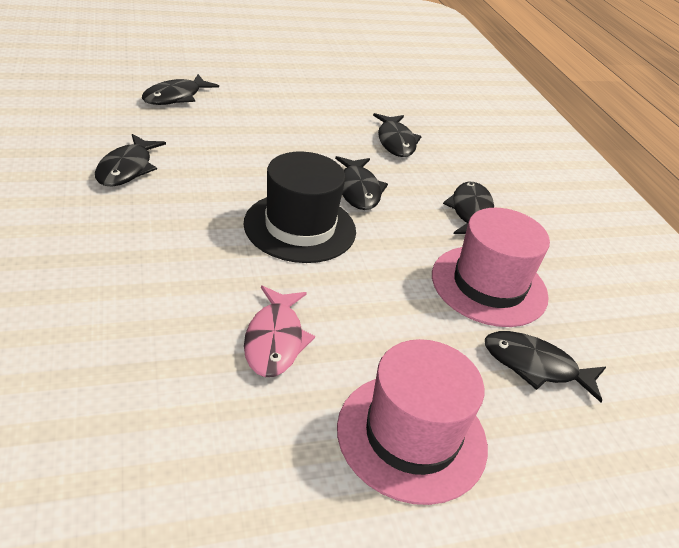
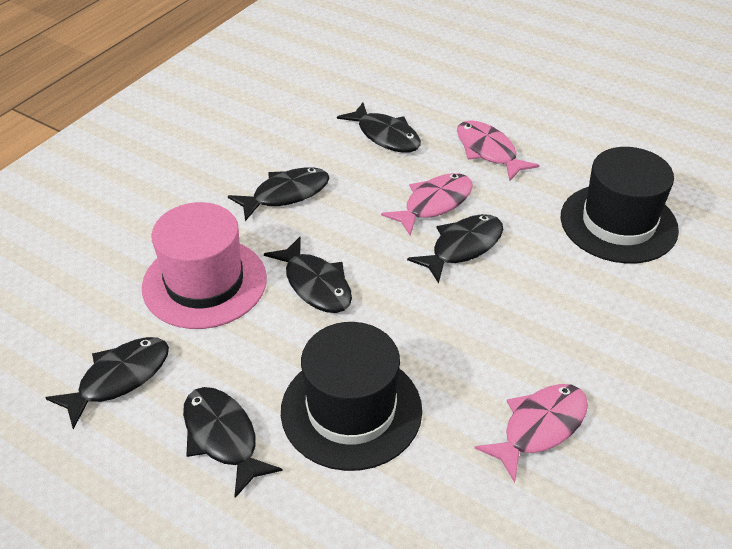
black hat: [244,152,356,263] = 1 -> [281,322,422,471] [561,147,679,263] = 2
pink fish: [244,286,315,377] = 1 -> [381,173,473,236] [457,120,540,181] [474,384,588,483] = 3
pink hat: [337,339,488,505] [432,208,550,327] = 2 -> [142,202,267,329] = 1

